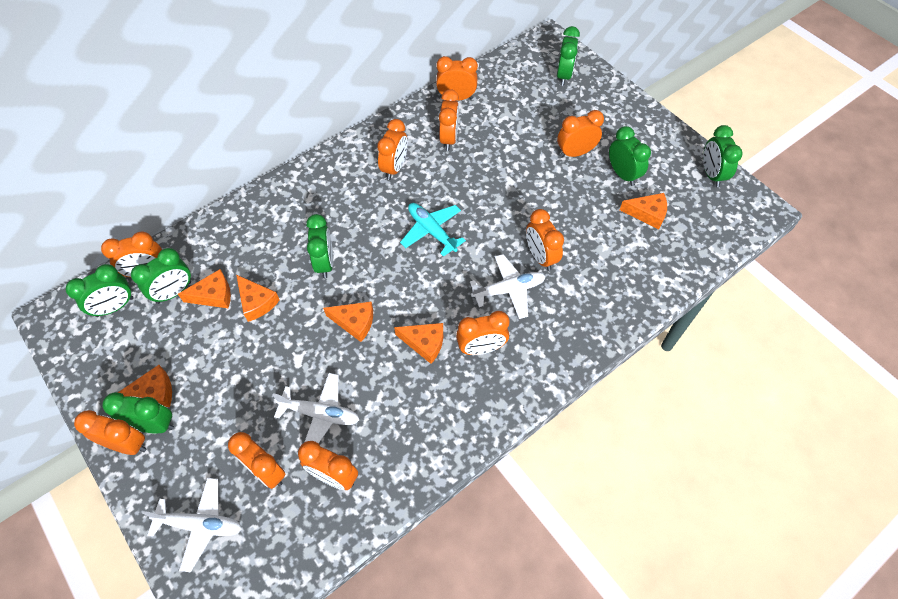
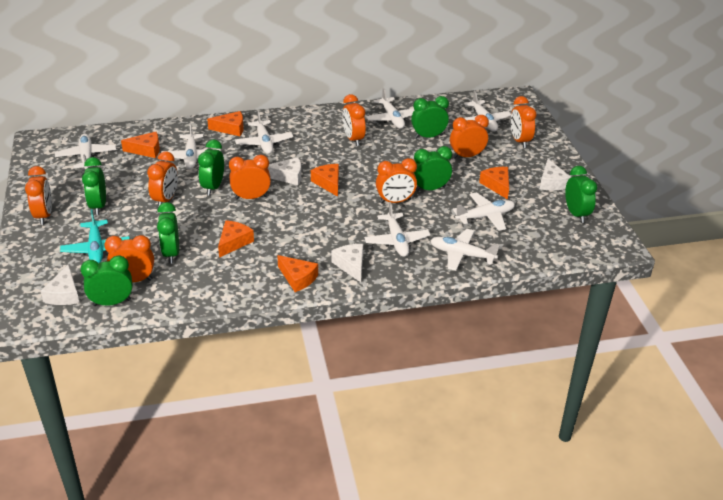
orange clock: [74,410,146,455] [101,232,162,278] [228,432,285,489] [298,441,358,490] [377,119,407,180] [436,56,478,101] [439,89,459,151] [456,311,510,355] [526,209,564,271] [557,110,604,158] = 10 -> [25,166,52,225] [105,235,154,282] [147,151,178,207] [229,155,271,200] [342,94,366,146] [376,158,417,204] [450,115,489,158] [510,96,537,148] = 8
white cheese: none = 0 -> [41,264,80,305] [268,157,301,185] [331,244,363,282] [540,159,571,190] = 4
white plane: [142,478,242,572] [272,373,359,444] [470,254,546,319] = 3 -> [55,134,116,169] [161,123,221,169] [235,110,293,154] [364,202,431,257] [366,88,414,129] [430,229,500,271] [453,192,515,231] [464,91,511,132] = 8

